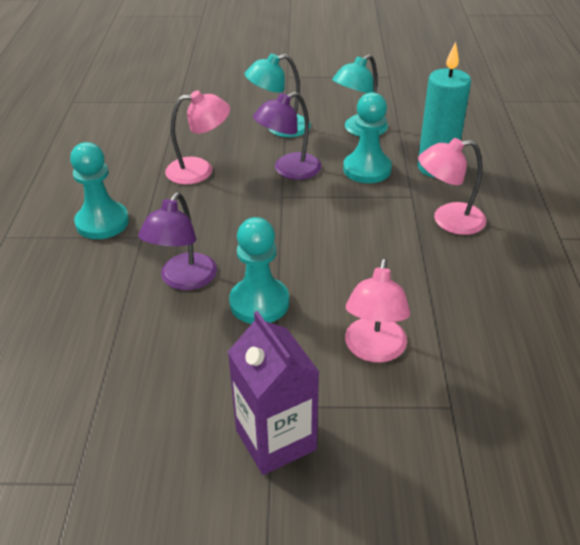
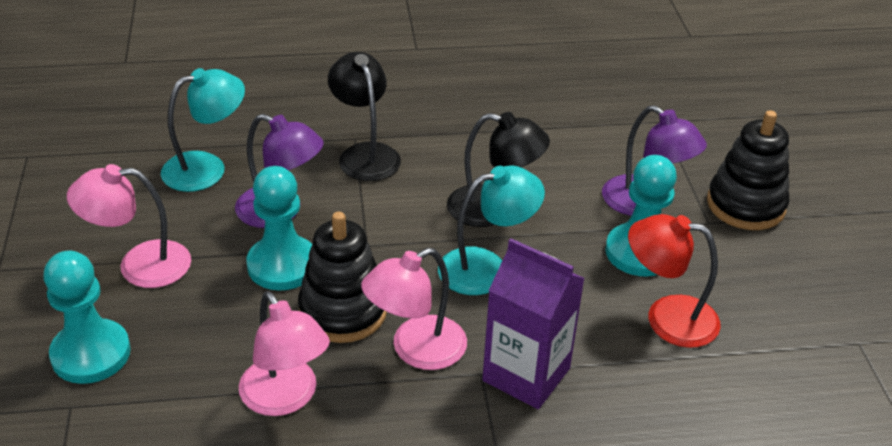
black lamp: none = 0 -> [328,52,401,181] [447,112,550,227] = 2
black stacking toy: none = 0 -> [298,212,387,343] [707,110,789,230] = 2
red lamp: none = 0 -> [628,214,721,348] = 1
turquoise candle: [418,42,471,178] = 1 -> none = 0

